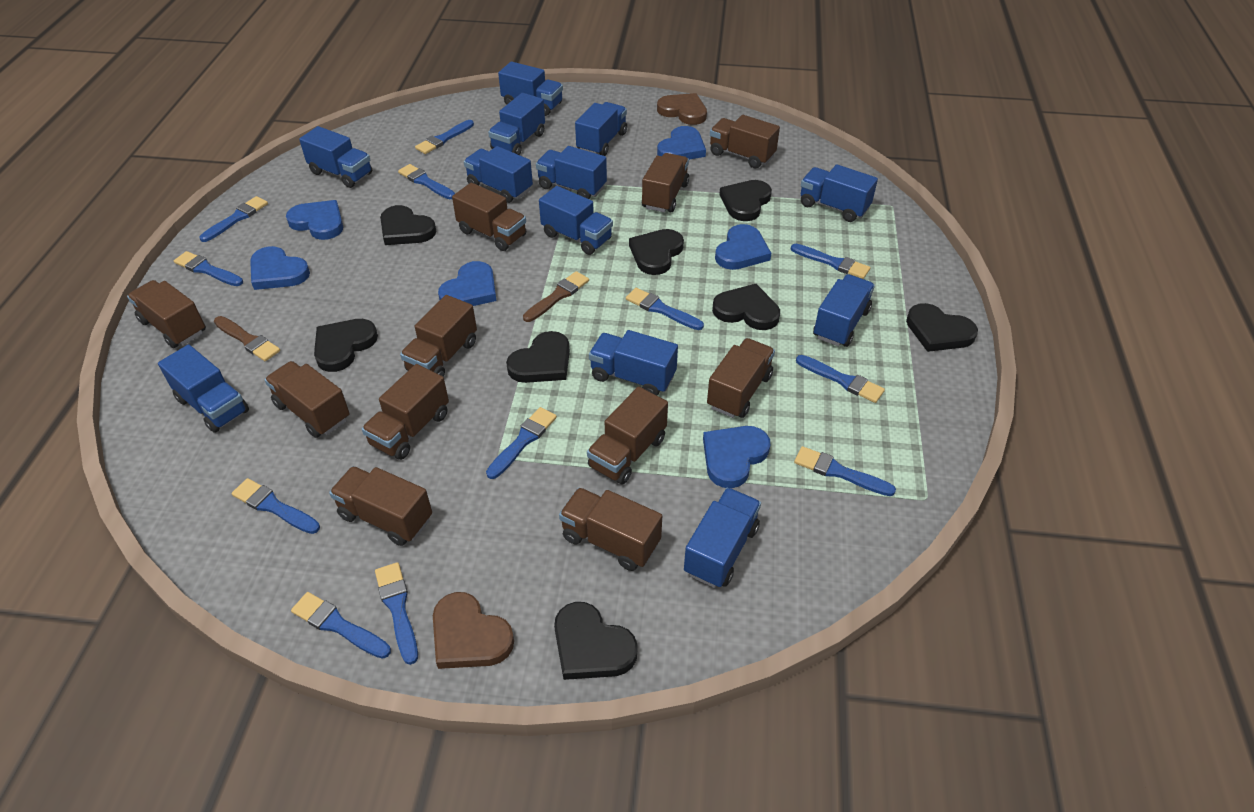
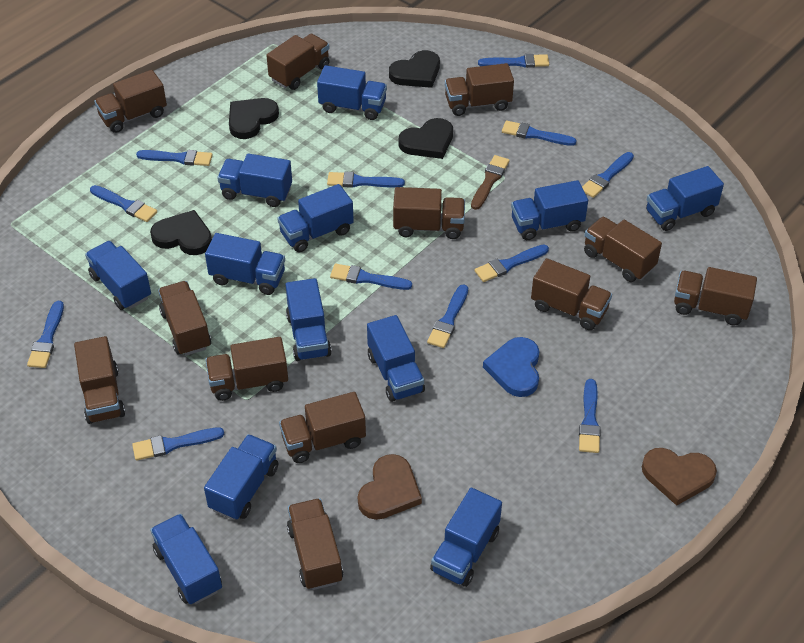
black heart: [314,319,378,372] [380,205,436,245] [506,331,570,383] [554,602,638,680] [629,229,684,275] [712,284,780,330] [719,180,772,221] [906,303,978,352] = 8 -> [150,210,212,255] [229,98,279,139] [389,50,440,88] [399,118,453,159] = 4
blue heart: [250,246,310,290] [286,200,343,240] [438,261,496,306] [657,126,706,160] [703,426,770,488] [715,224,771,270] = 6 -> [483,337,540,397] = 1
brown brush: [214,316,280,361] [523,271,589,322] = 2 -> [471,155,510,210] = 1
brown truck: [127,280,206,348] [264,361,350,438] [329,466,432,546] [362,364,449,460] [400,295,477,377] [452,183,526,251] [559,488,662,571] [587,387,668,485] [642,153,689,212] [707,338,775,418] [710,115,780,169] = 11 -> [74,336,125,424] [94,70,167,133] [158,281,211,356] [205,337,288,401] [266,34,330,90] [279,392,366,463] [287,498,343,590] [393,187,465,239] [445,63,514,116] [531,258,612,330] [584,217,662,282] [674,267,757,326] = 12

